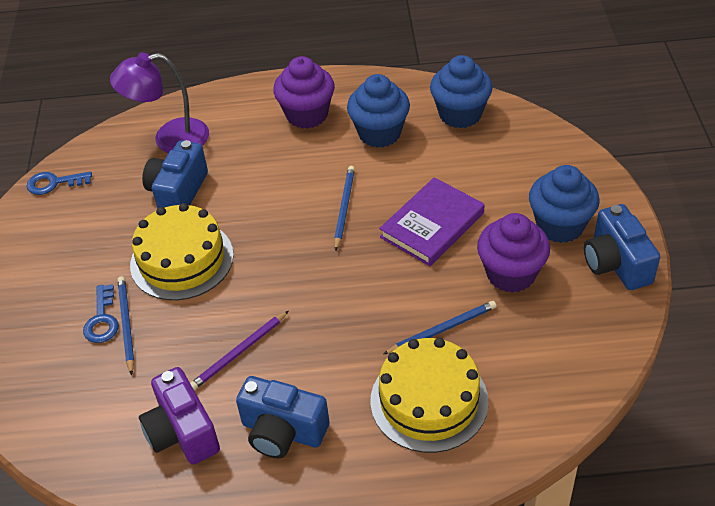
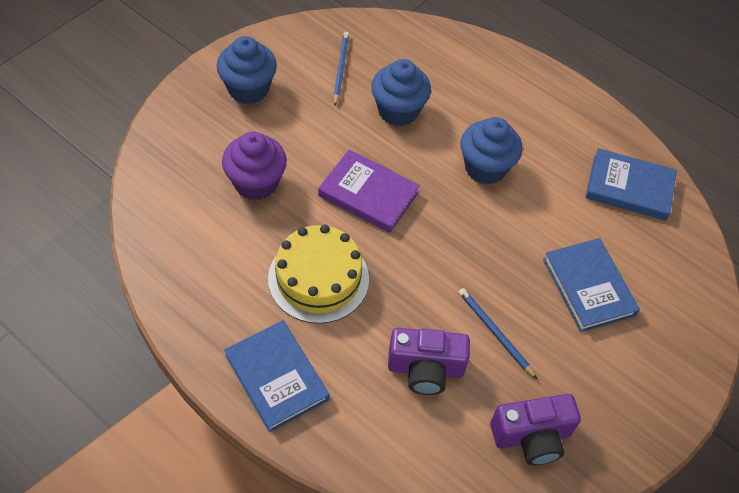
blue book: none = 0 -> [224,320,330,433] [543,238,640,332] [585,148,677,221] = 3
blue camera: [142,140,208,209] [236,376,329,458] [584,204,660,290] = 3 -> none = 0
blue key: [27,171,92,195] [83,284,119,343] = 2 -> none = 0
blue pencil: [118,276,134,375] [334,166,355,251] [384,301,496,354] = 3 -> [333,32,349,105] [459,288,537,379] = 2
purple camera: [139,367,220,465] = 1 -> [388,328,470,395] [490,394,581,465] = 2
purple cupcake: [273,56,335,129] [477,213,550,293] = 2 -> [222,132,287,200] = 1
purple lamp: [110,53,209,153] = 1 -> none = 0
purple pencil: [190,311,288,390] = 1 -> none = 0
yellow cake: [130,203,234,300] [370,338,489,453] = 2 -> [268,225,369,324] = 1

